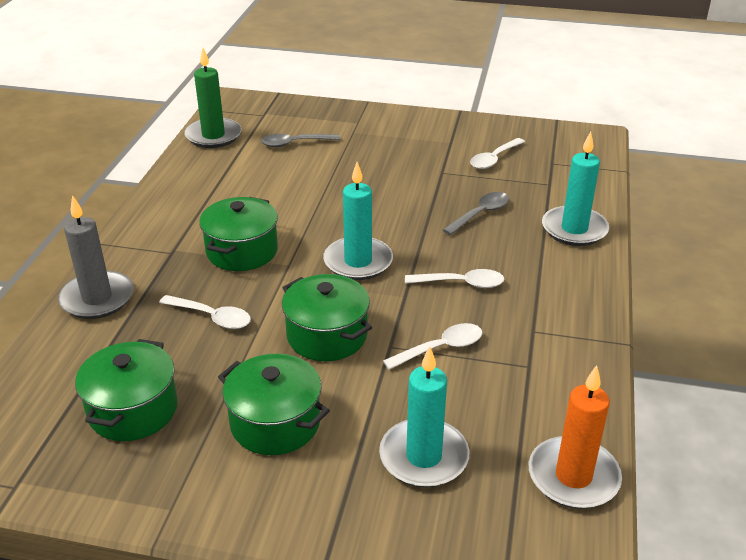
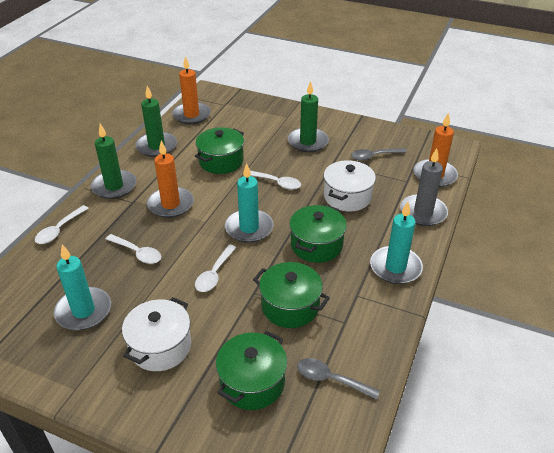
green candle: [184,48,241,148] = 1 -> [91,124,136,199] [135,86,177,157] [288,81,329,152] = 3
orange candle: [529,365,622,509] = 1 -> [147,141,194,218] [172,56,211,124] [413,112,458,187] = 3
white pot: none = 0 -> [122,297,191,371] [324,160,376,212] = 2

